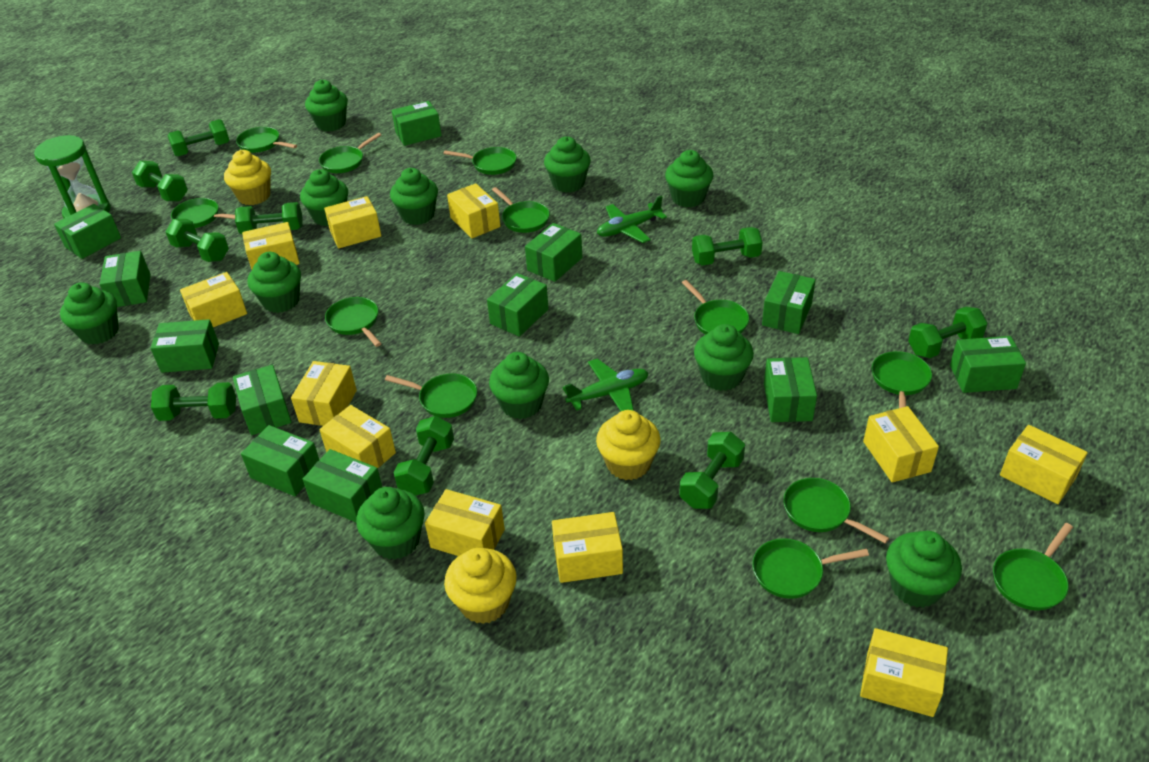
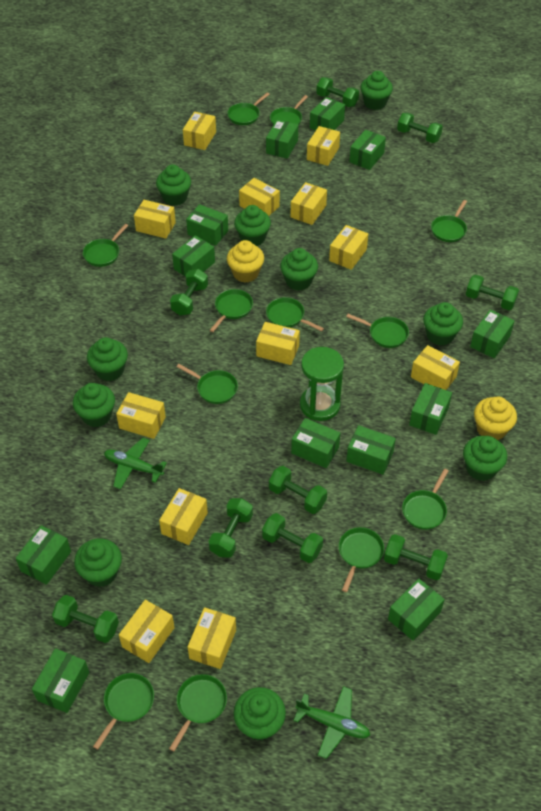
green cupcake: [60,282,119,345] [247,252,301,313] [300,169,348,226] [305,79,348,132] [356,487,425,560] [390,168,438,225] [489,352,549,419] [544,136,591,193] [665,150,713,207] [694,324,754,391] [886,531,962,608] = 11 -> [73,383,115,427] [74,538,122,587] [87,337,128,381] [156,164,191,206] [234,205,271,246] [234,687,286,741] [280,248,318,291] [361,71,393,110] [423,302,463,346] [463,436,507,481] = 10
yellow box: [180,272,247,327] [242,222,300,270] [291,361,357,426] [319,405,396,468] [324,196,381,248] [425,489,505,556] [447,183,500,238] [552,512,623,583] [860,628,948,717] [863,406,939,483] [1000,425,1088,504] = 11 -> [116,392,166,439] [119,600,175,663] [134,200,176,239] [159,488,208,545] [183,111,216,150] [188,607,236,669] [239,178,280,216] [256,322,300,365] [290,182,327,225] [307,126,340,166] [329,225,368,270] [411,345,460,390] = 12
yellow cupcake: [224,150,271,205] [444,548,517,624] [596,410,661,480] = 3 -> [227,240,264,282] [474,396,517,440] = 2

